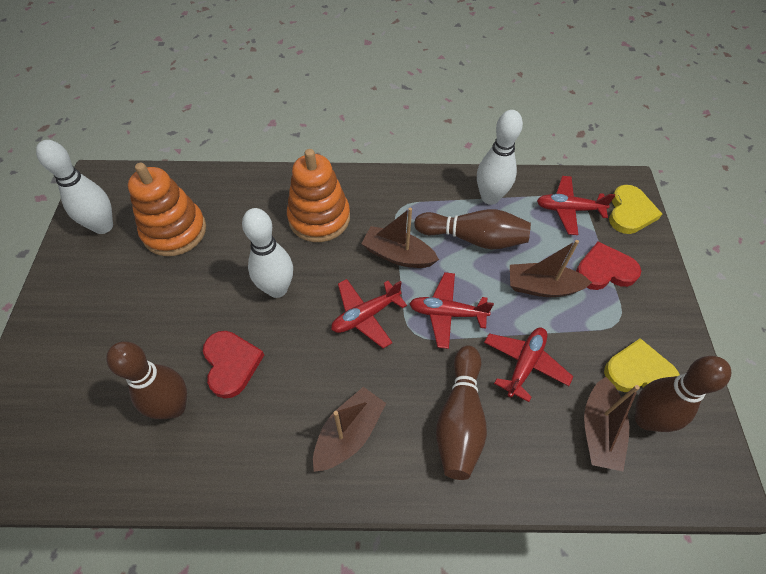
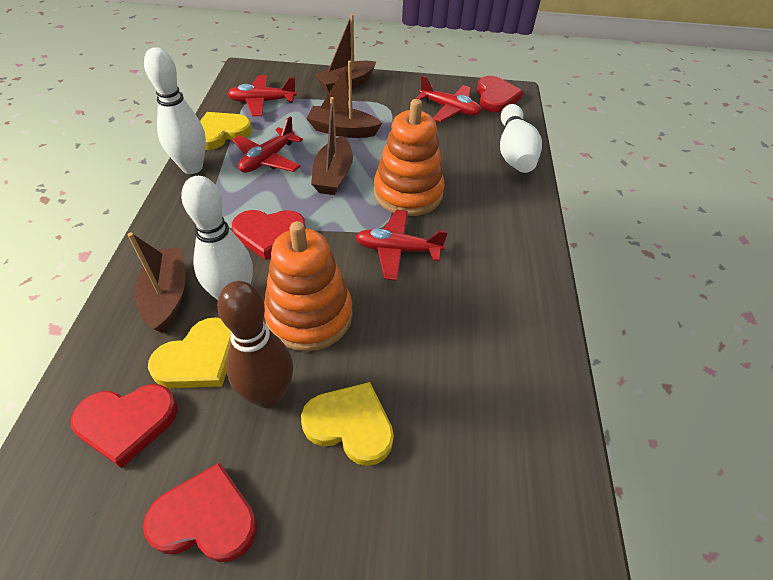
brown bowling pin: [106,341,187,419] [414,209,531,249] [436,345,487,480] [635,356,731,432] = 4 -> [217,281,293,408] = 1
red heart: [203,331,264,398] [576,242,641,290] = 2 -> [71,384,178,468] [143,462,257,562] [232,210,306,260] [477,76,523,113] = 4
yellow heart: [604,338,680,392] [609,185,662,234] = 2 -> [148,317,231,388] [200,112,252,150] [301,382,394,466] = 3

